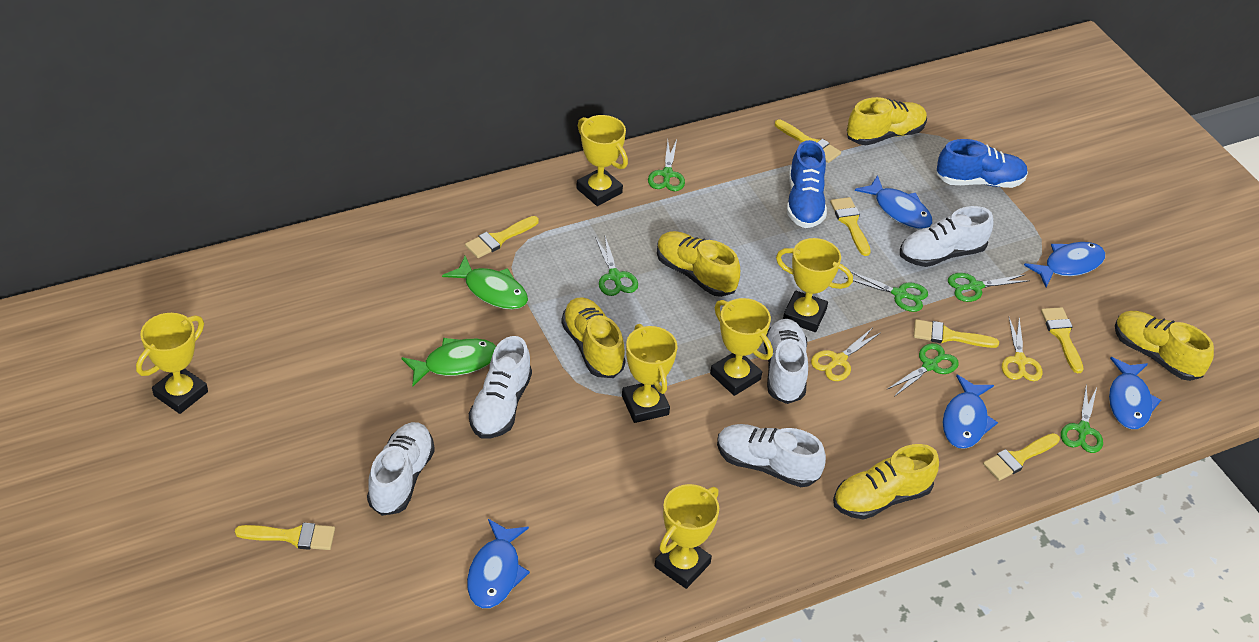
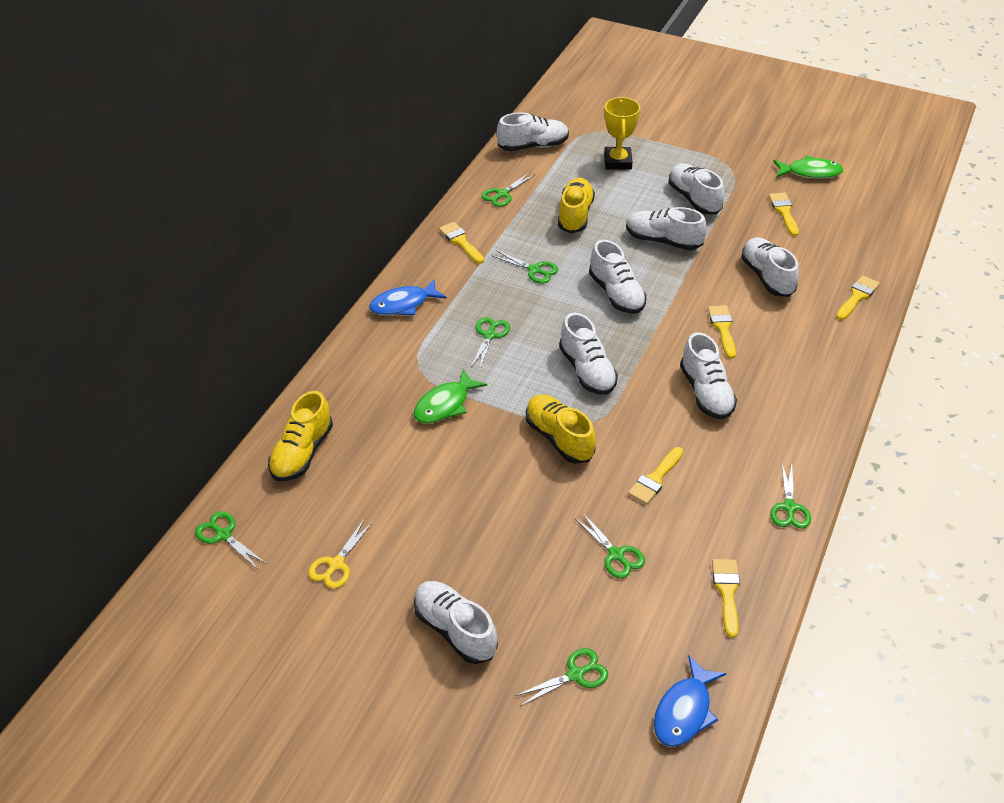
blue fish: [467,519,530,608] [855,175,932,229] [943,375,998,449] [1024,242,1105,287] [1109,357,1161,429] = 5 -> [369,279,447,315] [654,655,726,747] = 2
blue shoe: [787,140,827,228] [936,139,1028,188] = 2 -> none = 0
green scissors: [595,236,638,296] [648,139,685,191] [844,271,928,312] [886,343,959,397] [948,273,1030,302] [1061,385,1103,453] = 6 -> [195,511,267,569] [471,317,510,369] [482,172,535,207] [493,250,558,284] [515,648,608,706] [574,512,645,579] [770,464,811,529] = 7
white shoe: [367,422,435,516] [469,336,532,439] [717,424,826,487] [764,319,808,404] [900,206,994,267] = 5 -> [414,581,498,664] [497,112,569,151] [559,313,618,395] [589,240,647,314] [626,207,707,251] [669,163,724,214] [680,332,737,419] [741,237,799,297] = 8
yellow brush: [235,523,335,550] [465,216,539,258] [775,120,841,163] [830,197,871,256] [914,319,999,348] [983,433,1060,481] [1041,307,1083,373] = 7 -> [439,222,484,264] [628,447,683,505] [708,305,736,359] [712,559,740,638] [768,193,799,236] [836,275,880,320] = 6
yellow scissors: [811,328,881,381] [1002,318,1042,381] = 2 -> [308,520,373,589] = 1
yellow shoe: [561,297,626,378] [657,231,740,297] [833,444,939,519] [847,97,927,145] [1115,311,1214,381] = 5 -> [268,391,333,481] [526,395,596,464] [558,178,595,233] = 3
yellow trophy: [136,313,208,414] [576,115,628,206] [622,324,677,423] [655,484,719,589] [710,298,773,396] [776,238,853,332] = 6 -> [604,97,640,169] = 1

